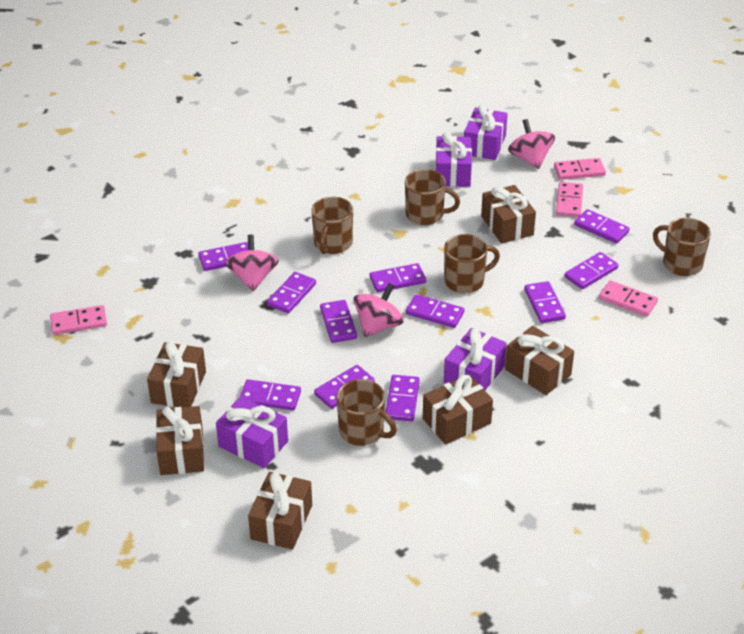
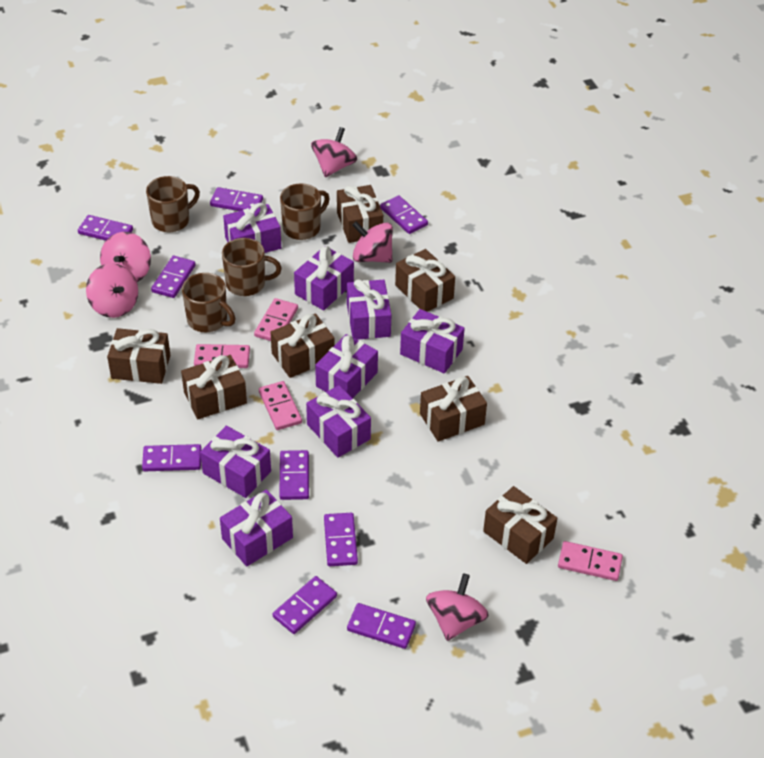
brown gift: [147,341,206,407] [156,406,204,475] [248,472,312,550] [423,374,493,445] [481,185,536,244] [505,326,574,395] = 6 -> [107,328,170,384] [181,355,247,419] [271,313,335,378] [337,185,383,243] [395,249,455,312] [420,376,487,442] [483,486,557,564] = 7
brown mug: [311,197,353,254] [336,379,397,446] [405,169,460,225] [444,234,500,293] [653,218,711,276] = 5 -> [146,176,200,232] [182,273,235,332] [222,238,282,296] [280,183,330,240] = 4
pink spinning top: [225,235,279,291] [354,283,404,337] [508,119,555,169] = 3 -> [86,263,138,318] [100,232,151,282] [311,127,357,177] [352,221,393,263] [426,573,489,641] = 5
purple domino: [198,242,248,271] [240,379,301,410] [267,272,316,314] [314,365,375,409] [320,300,357,343] [370,263,426,292] [385,375,420,421] [406,294,464,328] [524,281,566,323] [564,252,618,289] [574,209,630,244] = 11 -> [78,215,133,241] [142,444,202,471] [151,256,196,298] [210,187,263,211] [273,576,337,634] [279,450,309,500] [324,513,358,566] [347,603,416,649] [380,195,428,234] = 9
purple gift: [216,397,288,468] [435,133,472,187] [444,328,507,390] [464,105,508,160] = 4 -> [200,426,271,498] [220,490,293,566] [223,203,281,253] [294,246,354,310] [306,385,371,458] [315,334,378,398] [347,279,391,340] [400,309,465,373] = 8

